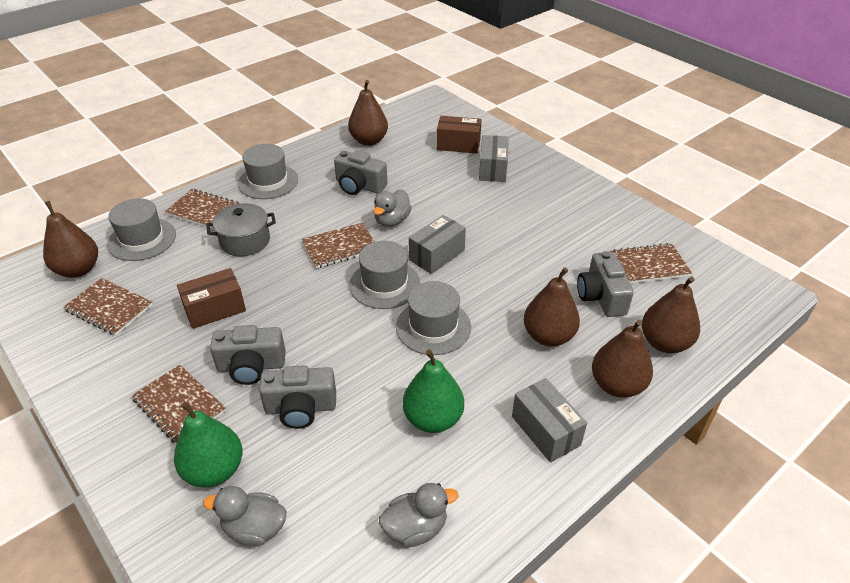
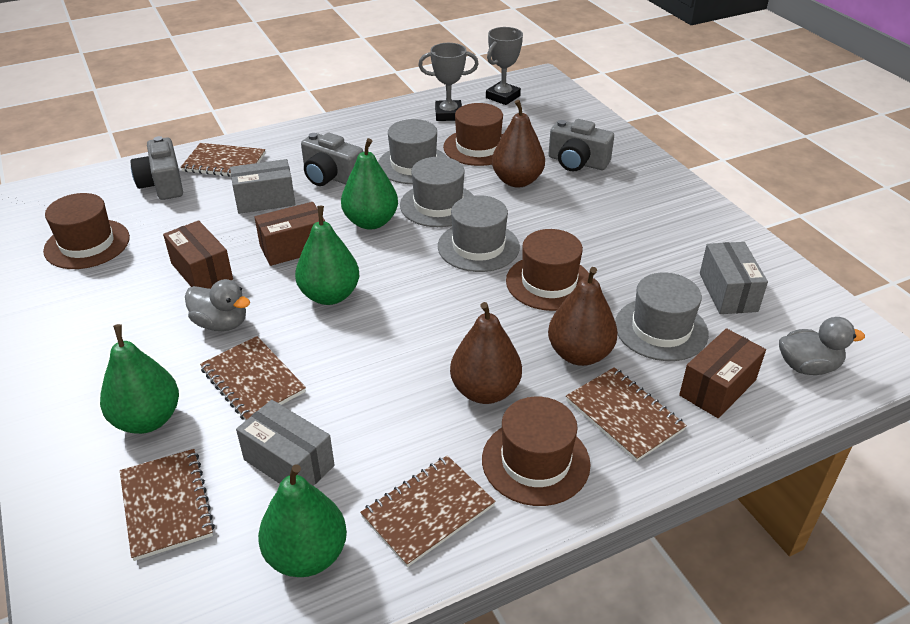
brown box: [177,268,246,329] [437,116,482,154] = 2 -> [163,220,233,289] [254,202,325,266] [679,328,766,418] = 3
brown hat: none = 0 -> [43,193,130,269] [443,103,503,166] [482,397,591,506] [506,229,589,311] = 4
brown pear: [43,201,98,278] [348,80,388,146] [524,268,580,347] [592,320,653,398] [642,277,700,353] = 5 -> [450,302,522,404] [492,100,545,188] [548,267,618,366] = 3
green pear: [174,402,243,487] [403,349,464,433] = 2 -> [100,324,179,434] [258,464,347,577] [295,206,359,305] [341,138,398,230] = 4
grey camera: [210,325,286,385] [259,365,336,429] [334,150,387,195] [577,251,634,317] = 4 -> [130,136,183,200] [301,133,363,186] [548,119,614,172] = 3
grey duck: [203,486,287,546] [373,189,412,227] [379,483,458,547] = 3 -> [185,279,250,331] [779,317,865,375] = 2
grey pot: [206,203,276,256] = 1 -> none = 0
grey trophy: none = 0 -> [418,43,479,121] [486,27,523,105] = 2

